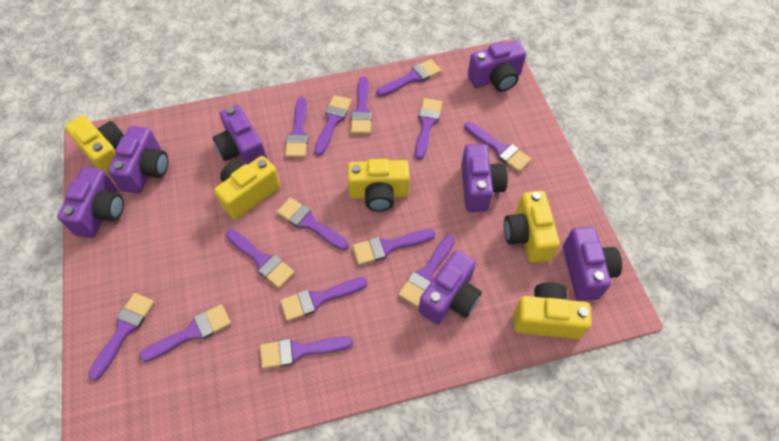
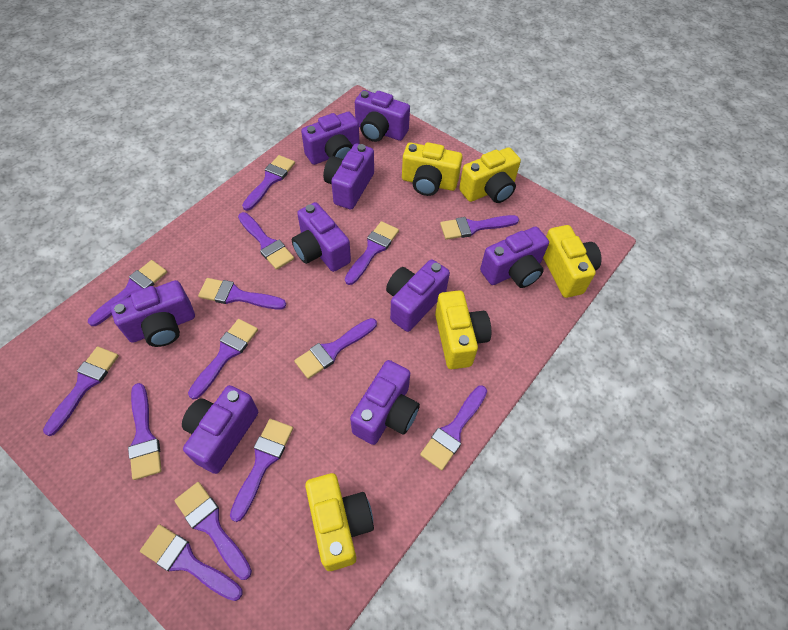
purple camera: [57,167,124,238] [108,126,168,194] [213,105,267,164] [419,250,482,325] [461,144,508,212] [468,41,526,92] [563,227,622,301] = 7 -> [110,280,195,347] [182,385,258,474] [292,202,351,272] [301,112,360,165] [323,144,374,209] [350,360,420,445] [355,90,410,142] [386,259,450,332] [480,227,549,288] = 9

